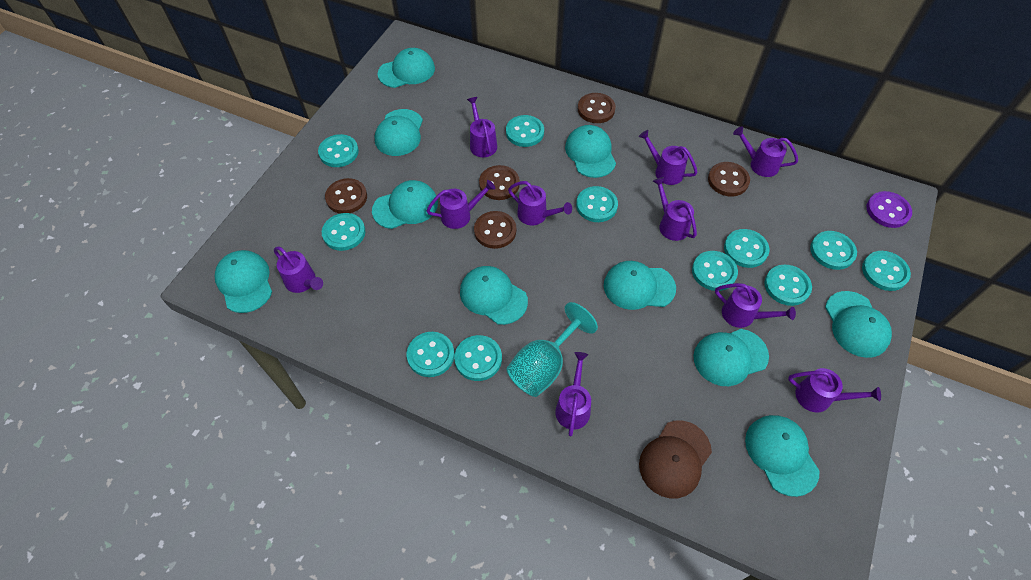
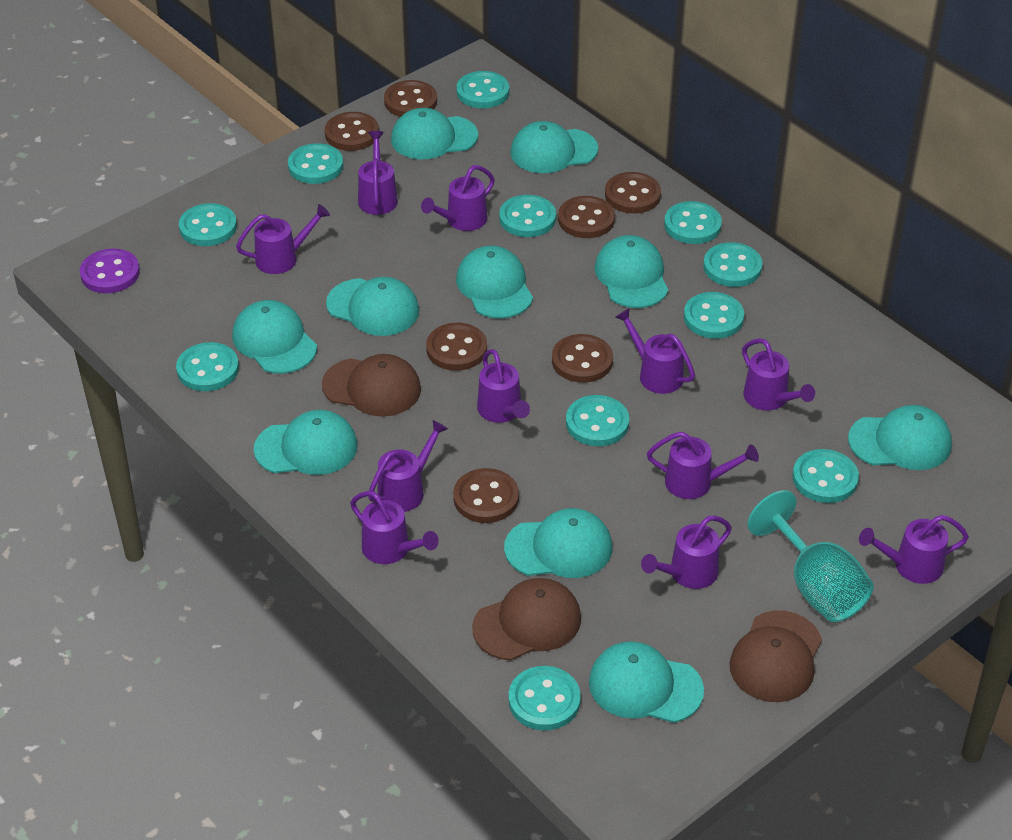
brown button: [325,178,367,214] [474,211,516,249] [479,165,520,200] [578,93,616,123] [708,162,750,196] = 5 -> [325,112,379,151] [384,80,437,117] [426,323,487,371] [453,468,519,523] [552,334,613,383] [558,196,615,238] [605,172,661,213] = 7
brown cap: [639,420,712,498] = 1 -> [322,354,421,417] [472,578,581,660] [730,610,822,702] = 3
purple watering can: [274,247,323,293] [426,180,496,229] [467,97,497,157] [508,181,572,225] [555,352,591,436] [639,130,698,185] [653,177,697,241] [715,283,796,328] [733,126,798,177] [788,368,881,412] = 10 -> [236,204,330,274] [350,491,439,564] [358,131,398,215] [368,420,448,512] [421,165,495,231] [477,349,530,423] [615,308,695,394] [641,516,732,589] [647,432,759,499] [742,338,815,411] [859,515,969,584] = 11

